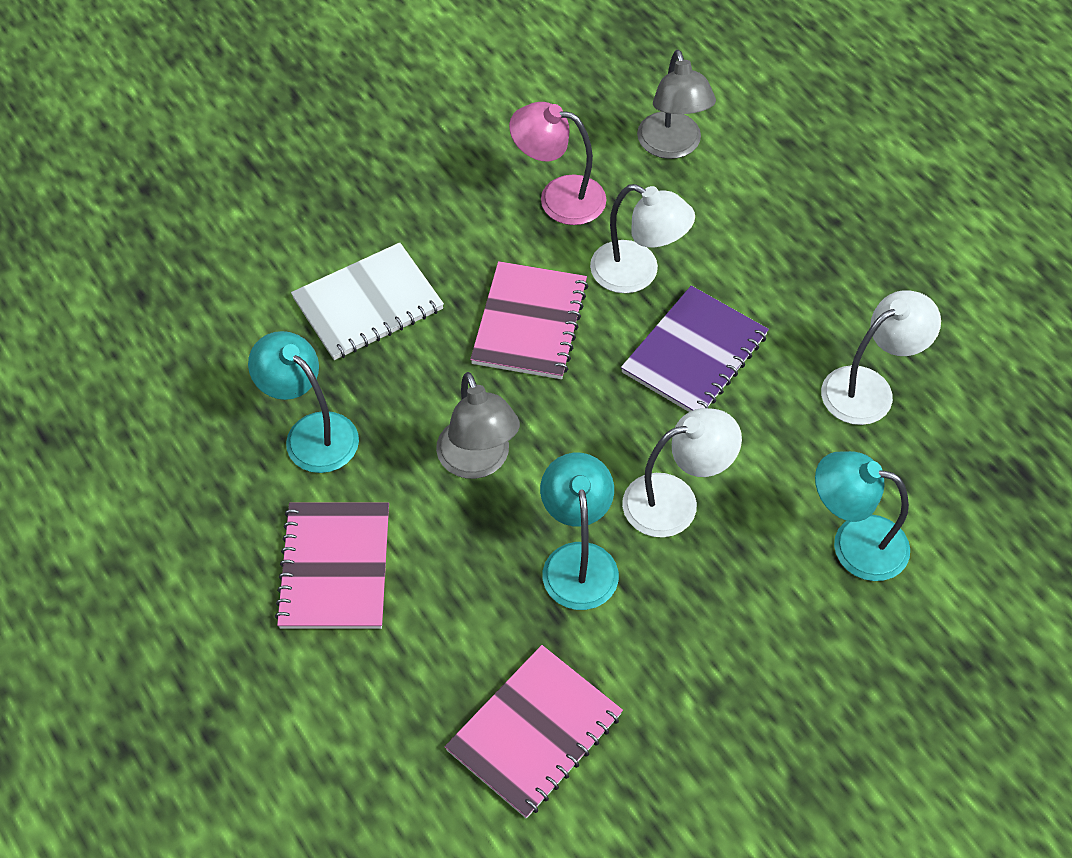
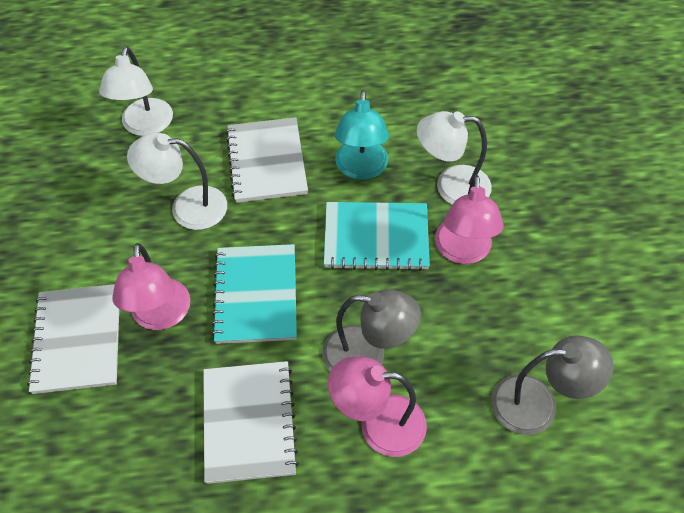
pink lamp: [509,102,607,225] = 1 -> [112,243,190,330] [328,357,427,457] [435,175,503,264] = 3
pink notebook: [275,503,389,629] [445,645,623,819] [470,261,589,379] = 3 -> none = 0
purple notebook: [621,286,769,412] = 1 -> none = 0
turquoise lamp: [248,331,359,473] [540,453,619,610] [815,451,910,581] = 3 -> [335,90,389,180] = 1
turquoise notebook: none = 0 -> [211,244,297,344] [324,202,430,271] = 2
white notebook: [291,242,444,360] = 1 -> [27,284,119,394] [203,361,299,484] [226,117,308,203] = 3

